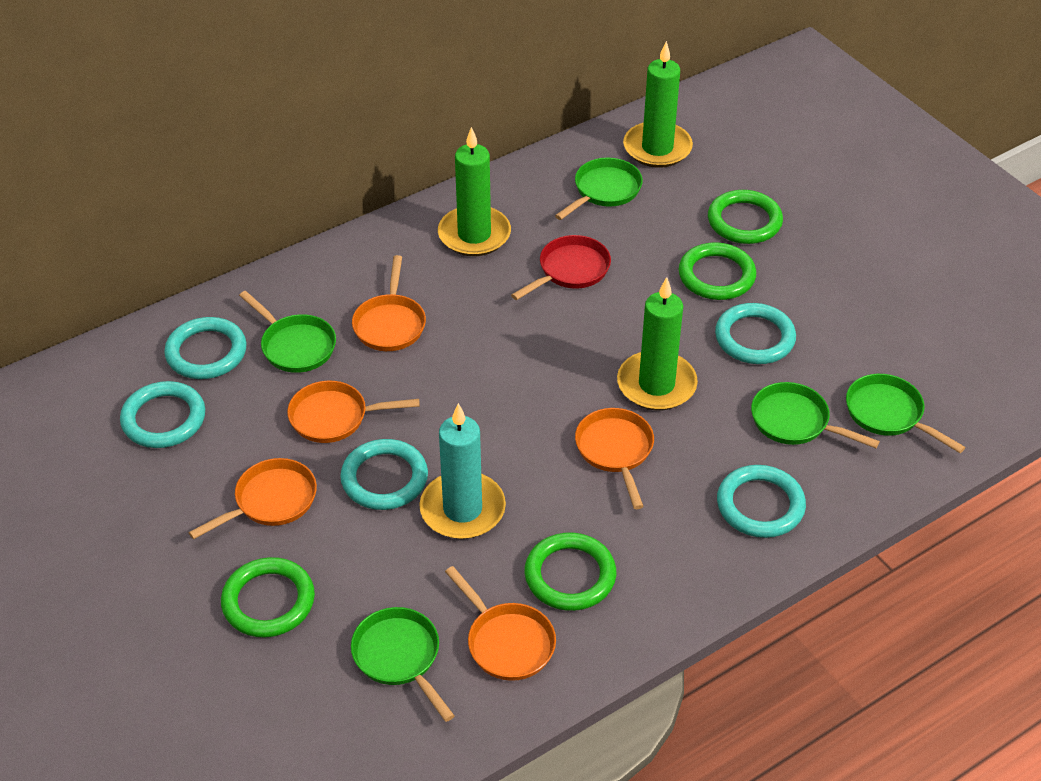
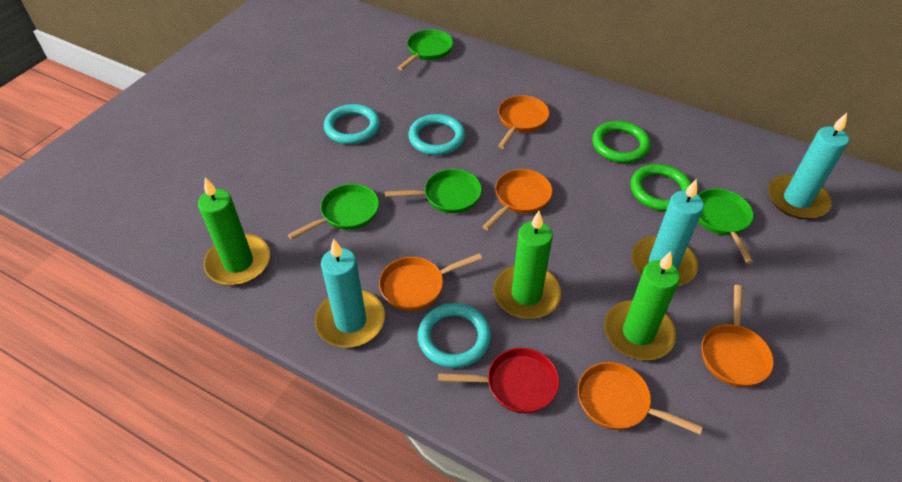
green pan: [239,291,336,373] [351,607,455,722] [555,158,643,220] [751,382,880,448] [846,374,966,453] = 5 -> [288,184,379,240] [385,169,482,213] [398,29,453,70] [698,189,754,264] = 4
green ring: [221,557,315,637] [524,532,616,611] [678,242,756,300] [708,190,783,244] = 4 -> [592,121,651,163] [630,164,691,211] = 2
turquoise candle: [419,403,506,539] = 1 -> [315,239,385,348] [632,179,704,286] [768,113,849,219] = 3
turquoise ring: [120,381,205,448] [164,317,247,379] [340,439,428,510] [715,303,796,364] [717,465,806,538] = 5 -> [324,104,380,144] [408,114,466,155] [418,303,491,368] = 3

